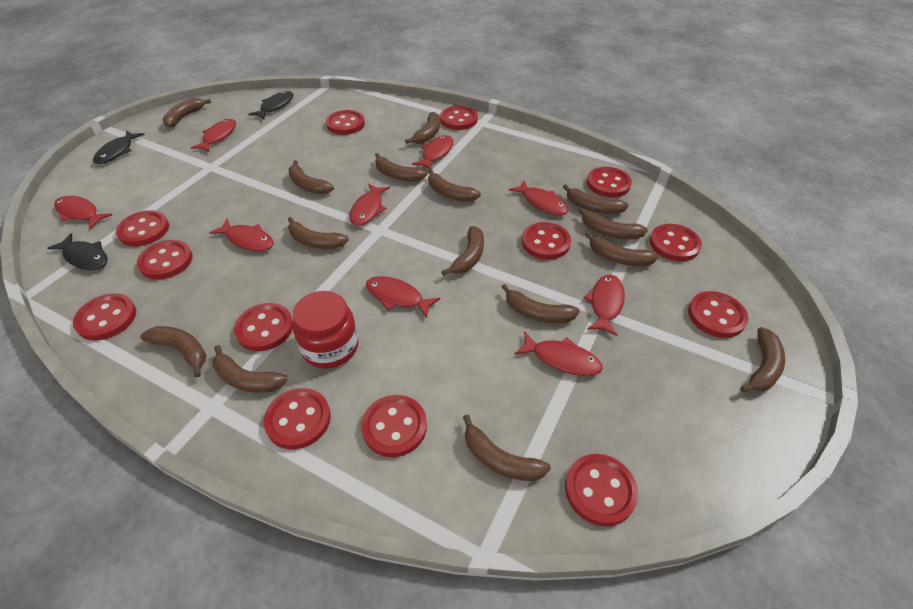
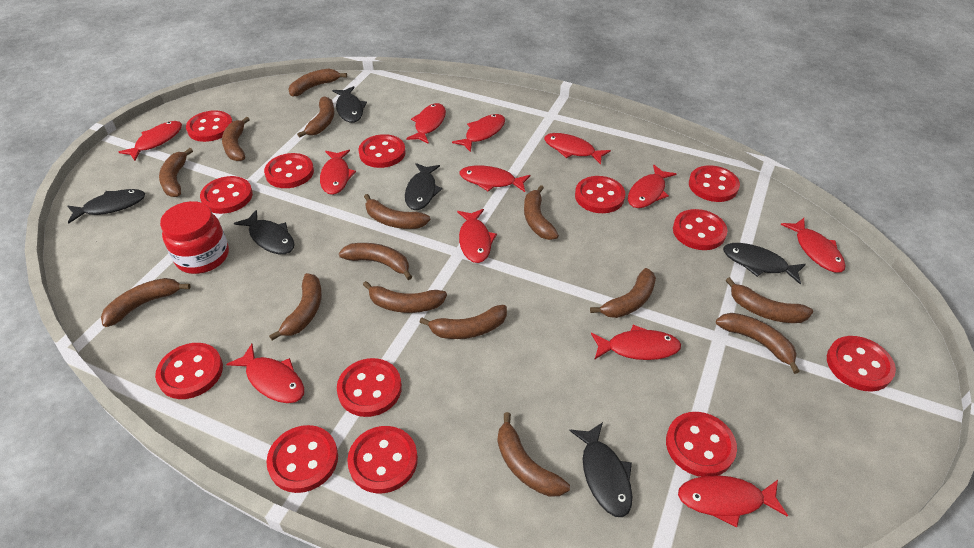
black fish: [48,233,108,270] [93,131,145,164] [249,91,293,120] = 3 -> [67,189,145,223] [234,210,295,254] [332,86,367,123] [405,163,442,210] [569,422,633,517] [723,243,806,284] = 6
red fish: [54,196,112,229] [190,119,236,152] [209,219,274,251] [349,184,390,226] [366,276,441,318] [412,135,453,169] [509,180,568,215] [514,331,603,376] [584,275,625,336] = 9 -> [119,121,182,161] [226,343,304,403] [320,150,356,195] [406,103,446,144] [452,114,505,152] [457,209,497,263] [459,165,530,192] [544,133,611,165] [591,325,681,360] [628,164,676,208] [678,475,788,527] [781,218,846,273] = 12

